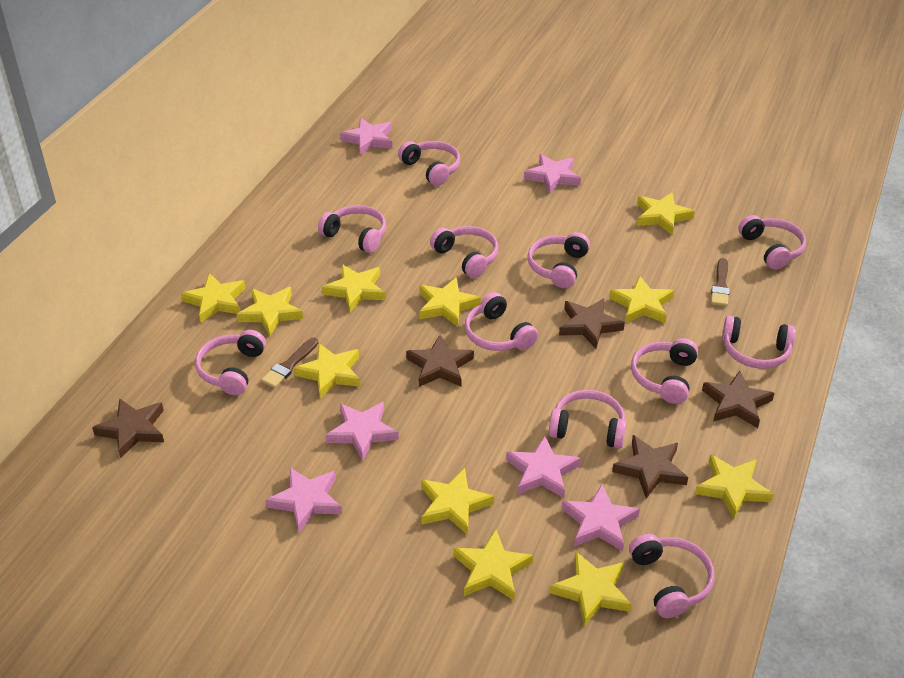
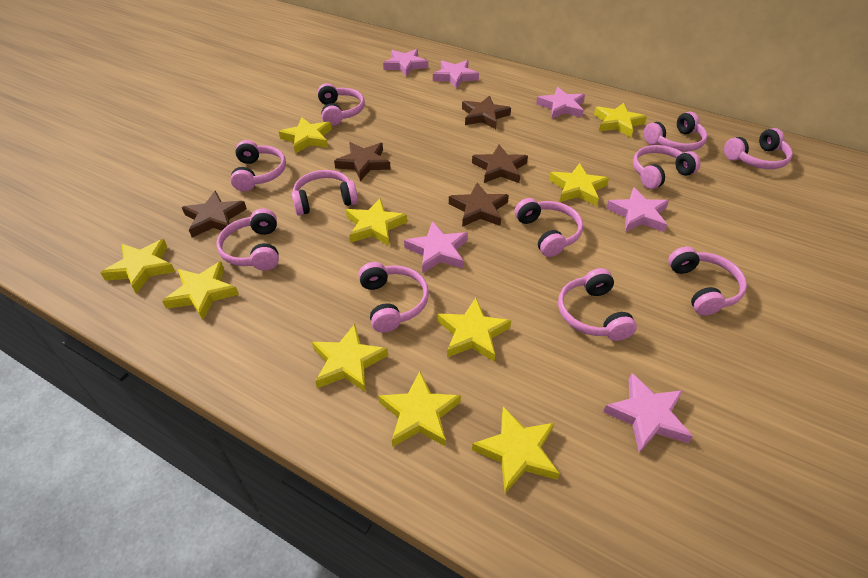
brown brush: [261,338,318,388] [711,258,730,306] = 2 -> none = 0
yellow star: [181,273,246,322] [237,287,303,336] [294,343,361,398] [322,264,386,312] [419,277,481,327] [421,468,494,535] [454,529,533,600] [550,552,632,627] [609,275,674,323] [637,192,695,235] [695,454,774,519] = 11 -> [100,239,175,294] [162,261,239,320] [278,117,332,154] [312,324,388,393] [346,198,407,246] [378,371,461,447] [437,298,511,361] [472,406,560,494] [549,163,609,206] [594,103,647,137] = 10

